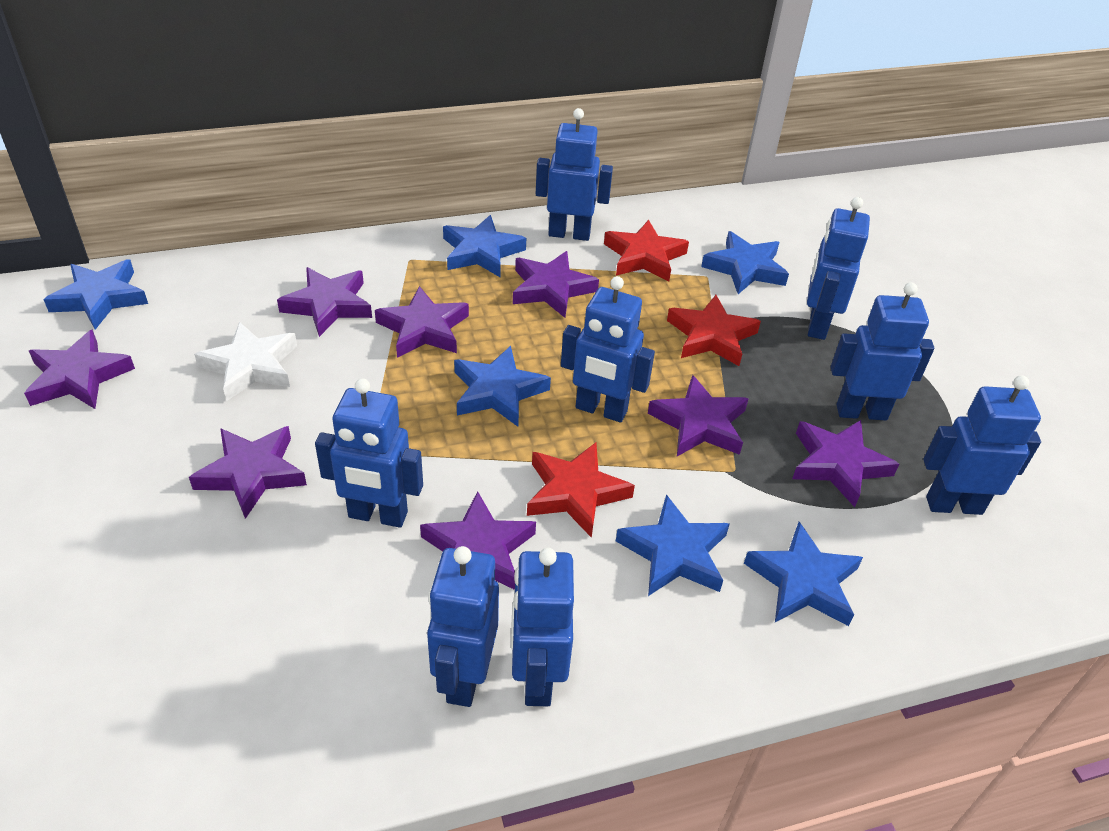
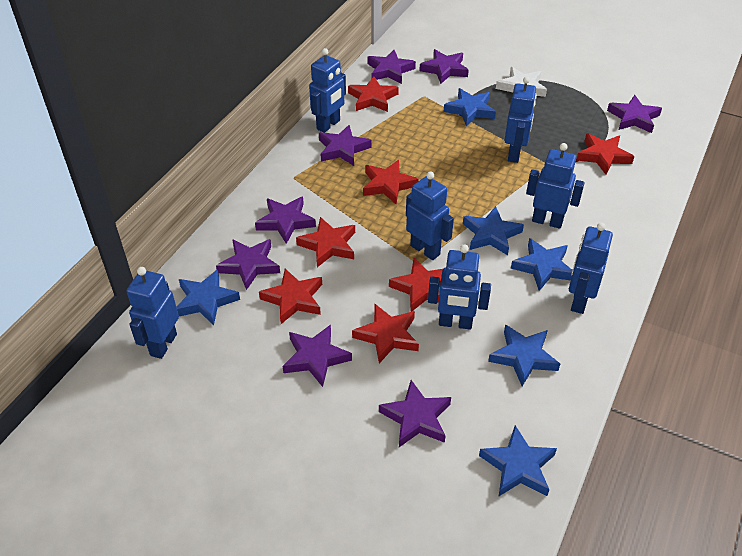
blue robot: [315,378,423,528] [427,546,499,707] [511,548,574,706] [536,108,613,241] [561,276,655,423] [807,197,870,340] [831,282,934,421] [923,375,1041,515] = 8 -> [126,267,179,359] [309,48,346,133] [406,171,454,260] [428,245,491,330] [504,76,537,163] [526,143,585,229] [569,223,613,314] = 7
red star: [527,442,635,538] [604,220,689,281] [667,295,761,366] = 3 -> [259,268,322,324] [296,217,355,267] [348,77,399,112] [352,304,419,363] [363,160,419,204] [389,258,443,312] [576,134,635,175] = 7

